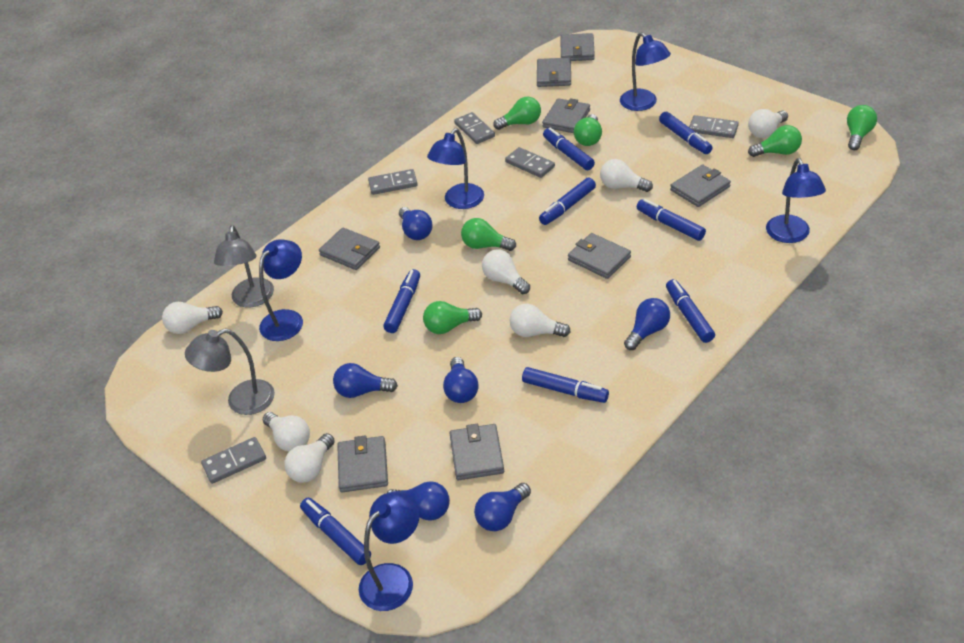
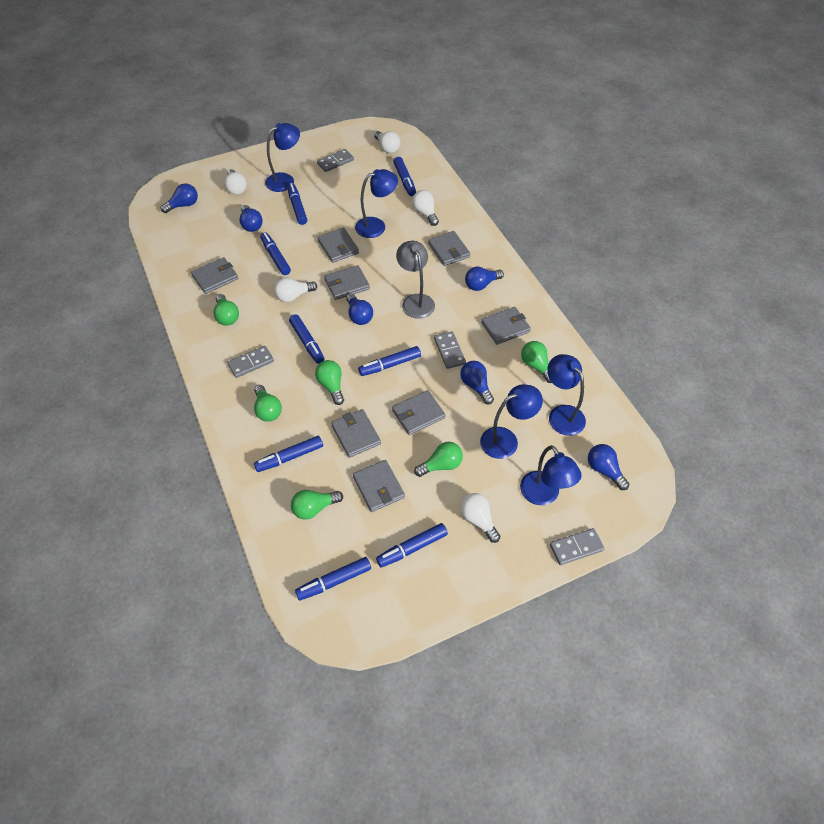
grey domino: [201,437,266,484] [368,169,418,195] [454,112,495,144] [505,147,555,178] [689,115,739,138] = 5 -> [227,346,274,378] [317,149,354,172] [434,331,466,369] [550,528,605,565] = 4
grey lamp: [185,329,275,415] [214,225,274,307] = 2 -> [396,241,435,319] = 1
white light bulb: [162,302,223,334] [263,412,310,451] [284,433,335,482] [482,249,530,294] [509,304,571,337] [600,159,653,192] [748,109,788,138] = 7 -> [224,169,247,195] [274,278,317,302] [374,131,400,153] [412,190,439,226] [460,493,500,543] = 5

